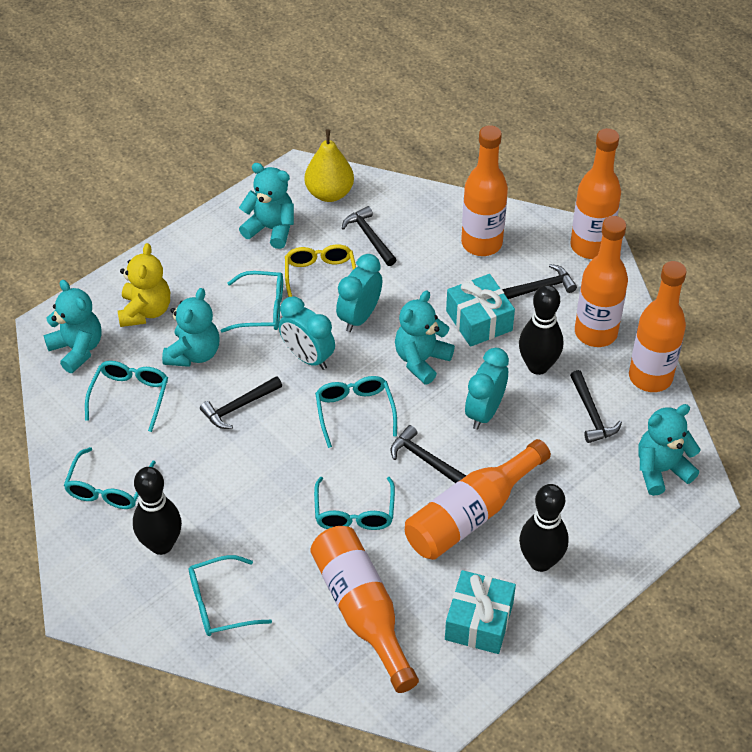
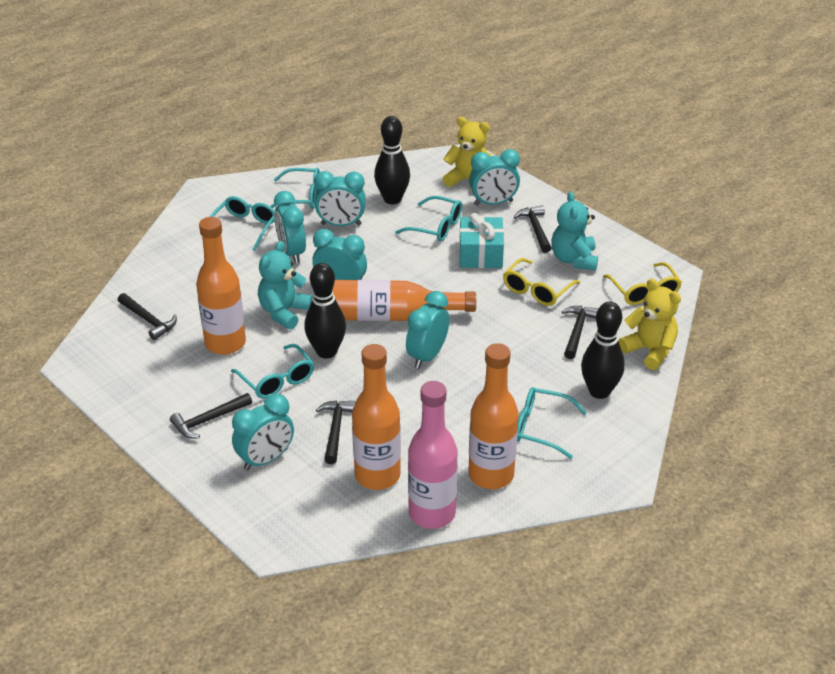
orange bottle: [310,526,419,693] [405,439,551,560] [461,125,508,256] [570,128,621,259] [575,216,628,347] [629,261,687,392] = 6 -> [196,217,246,355] [333,280,476,321] [352,344,401,490] [468,343,519,489] = 4
pink bottle: none = 0 -> [408,381,458,529] = 1
turquoise clock: [279,297,335,370] [336,254,382,332] [465,348,509,429] = 3 -> [232,394,294,471] [274,191,306,264] [312,229,367,280] [314,171,366,226] [406,291,449,369] [469,149,520,206] = 6
turquoise gift: [445,570,516,654] [446,274,515,347] = 2 -> [459,213,504,268] = 1
turquoise glasses: [63,447,156,509] [85,361,168,432] [189,555,272,636] [221,271,283,333] [314,477,395,530] [315,376,397,448] = 6 -> [210,196,275,251] [231,344,314,399] [270,168,320,209] [395,196,462,242] [517,387,587,459] = 5
turquoise teddy bear: [44,280,102,373] [162,288,219,367] [239,163,294,249] [395,290,455,385] [638,404,701,496] = 5 -> [258,241,313,329] [551,191,598,270] = 2
yellow glasses: [285,244,356,297] = 1 -> [503,258,580,306] [603,262,682,305] = 2
yellow pear: [305,129,354,202] = 1 -> none = 0
yellow teddy bear: [118,243,170,327] = 1 -> [443,117,491,191] [619,279,681,370] = 2

